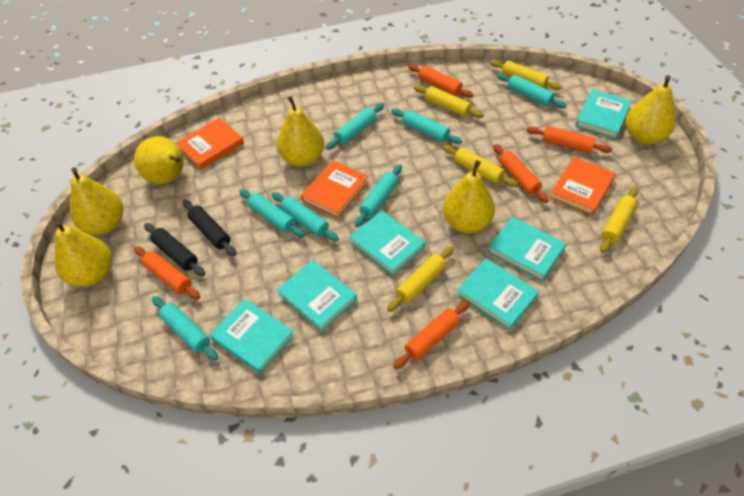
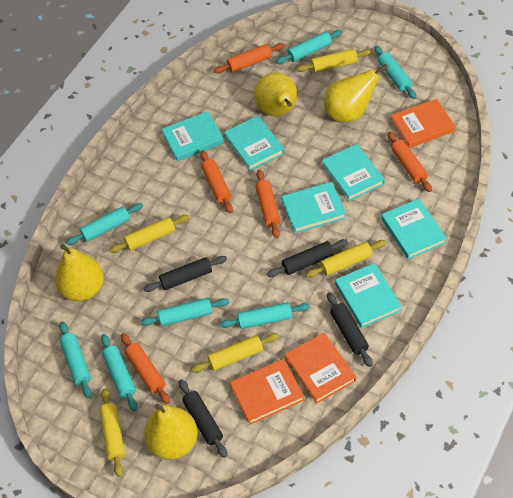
black rolling pin: [144,223,205,276] [183,200,236,256] = 2 -> [144,256,227,292] [179,379,227,458] [267,239,348,277] [327,292,373,367] = 4
yellow pear: [54,220,112,287] [70,167,123,235] [134,136,184,184] [277,96,324,167] [443,160,495,233] [626,75,676,145] = 6 -> [55,244,104,301] [144,404,198,460] [254,72,297,117] [324,64,388,123] = 4

